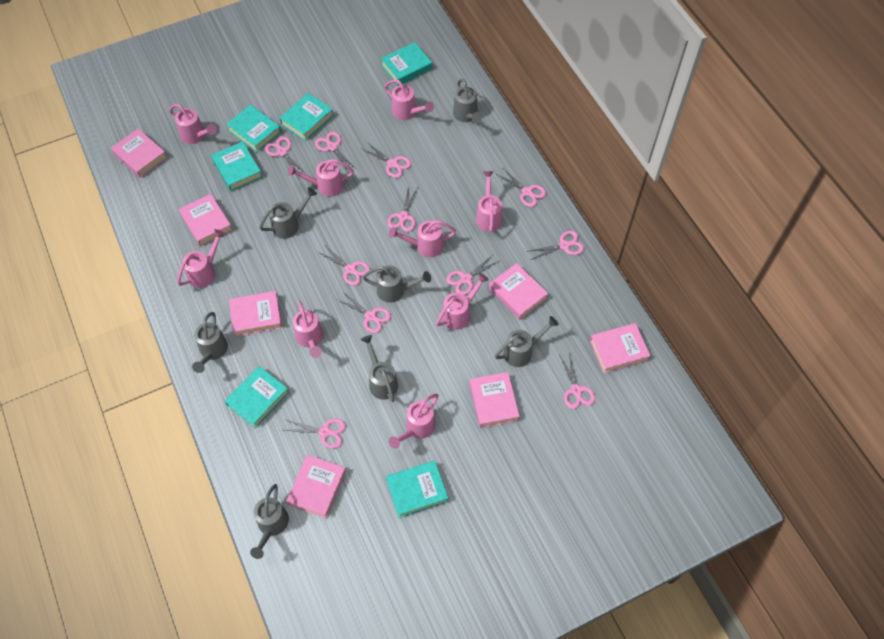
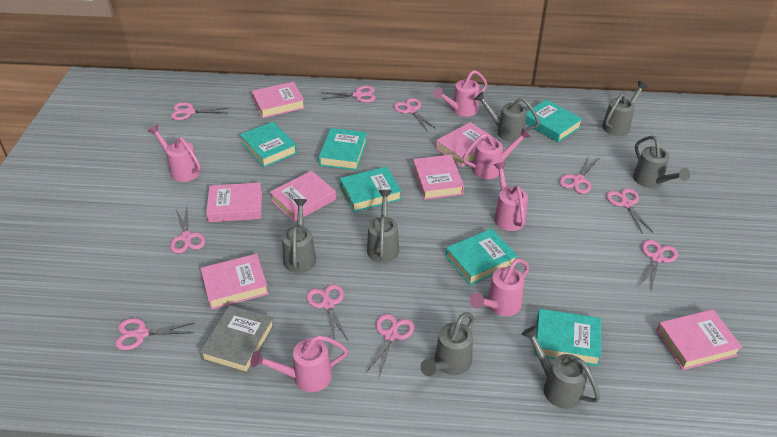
grey book: none = 0 -> [200,305,274,374] = 1
pink scissors: [265,136,305,178] [284,418,346,449] [315,132,356,171] [318,247,370,286] [336,291,391,333] [362,142,411,178] [387,186,418,232] [446,255,499,295] [496,169,546,207] [529,231,584,260] [559,352,595,409] = 11 -> [115,318,194,350] [170,207,205,254] [171,103,227,120] [307,284,348,340] [322,86,375,103] [365,314,414,377] [394,98,436,130] [559,156,598,194] [606,188,654,234] [639,240,678,292] = 10
pink watering can: [169,104,217,144] [177,229,225,288] [288,159,354,197] [293,301,323,358] [385,79,434,120] [389,220,456,257] [389,394,439,449] [436,273,489,330] [476,171,502,232] = 9 -> [148,124,201,182] [250,335,348,392] [433,70,487,117] [463,128,531,179] [470,258,529,316] [494,162,528,231] = 6

